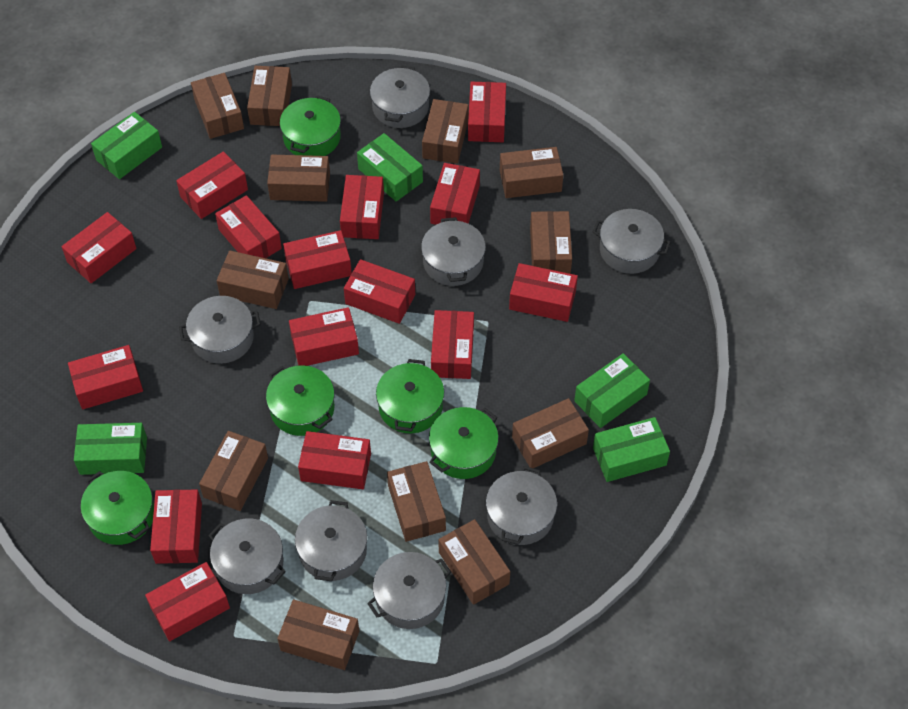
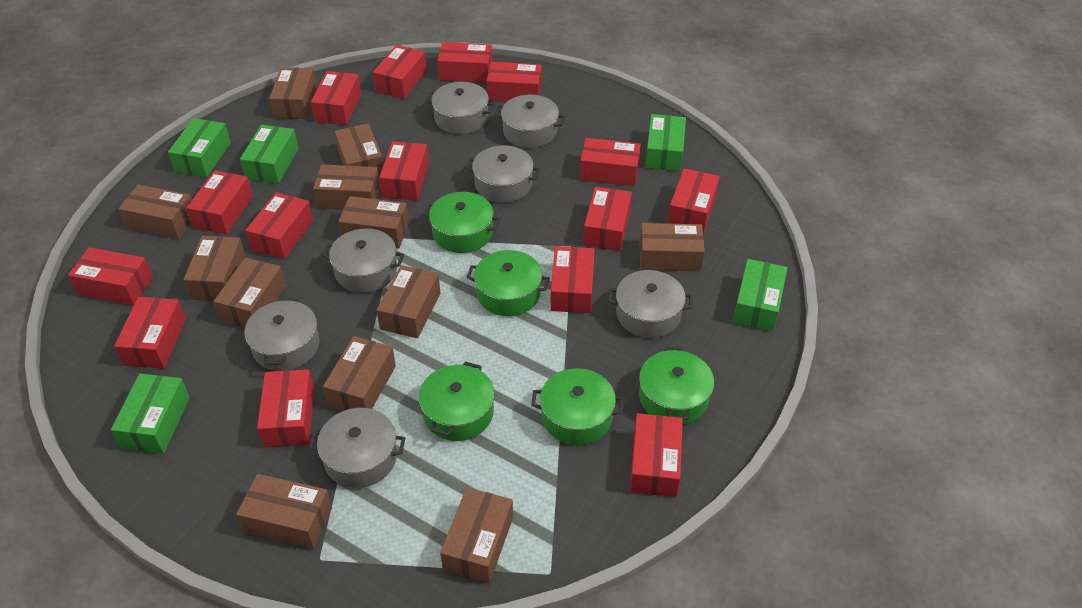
grey pot: [179,296,261,364] [208,518,286,594] [295,500,367,581] [367,552,451,629] [370,65,430,128] [421,217,486,286] [486,466,557,545] [593,209,671,274] = 8 -> [244,298,320,371] [309,408,405,488] [322,228,404,293] [426,82,495,134] [466,145,541,203] [495,95,566,148] [608,270,692,338] = 7

